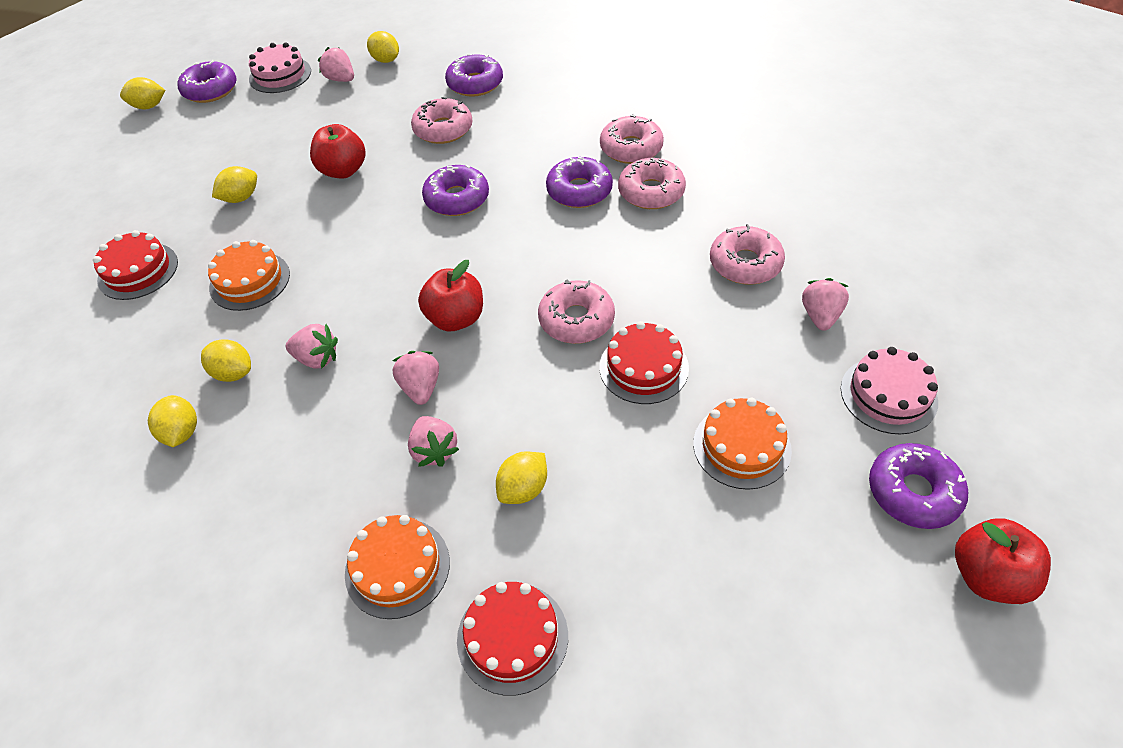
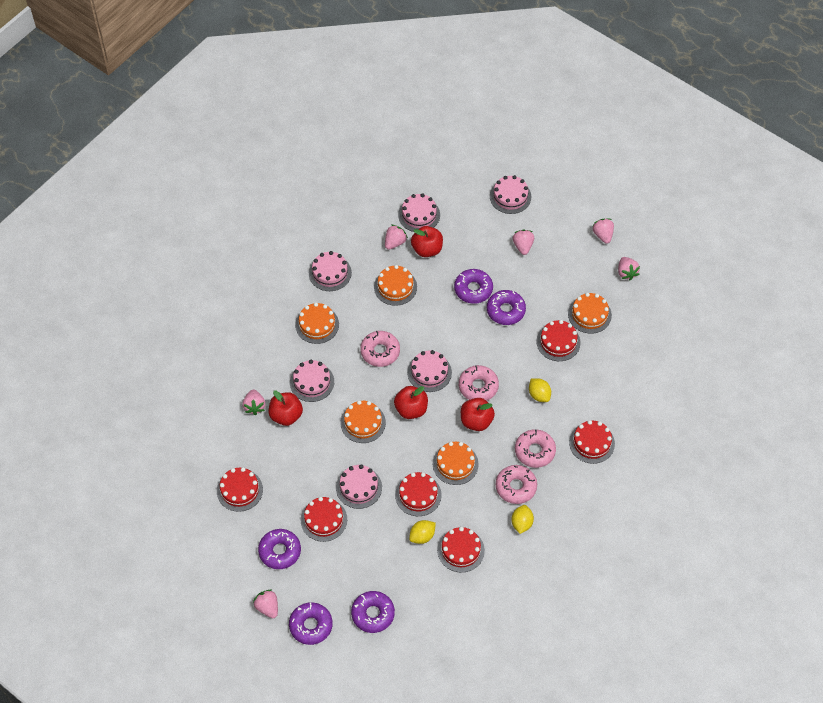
orange cake: [208,240,290,311] [345,515,450,619] [693,398,792,490] = 3 -> [295,303,339,344] [341,400,386,443] [374,265,417,306] [433,442,479,485] [568,293,612,334] = 5
pink cake: [249,42,311,93] [841,347,938,434] = 2 -> [290,360,334,402] [309,251,352,291] [336,464,382,509] [398,193,440,232] [407,350,452,392] [490,175,531,214] = 6
pink donut: [411,97,473,144] [538,280,615,344] [600,114,664,164] [618,158,686,209] [710,224,785,285] = 5 -> [360,331,400,367] [459,365,499,401] [496,465,537,504] [515,429,556,468] = 4
pink strawberry: [286,324,338,369] [318,47,354,82] [393,351,439,405] [408,416,459,467] [802,278,849,331] = 5 -> [242,390,266,415] [253,590,278,618] [385,225,408,250] [513,230,534,255] [592,219,614,244] [618,257,640,281] = 6
red apple: [310,124,366,179] [418,260,483,331] [955,518,1051,604] = 3 -> [268,390,303,426] [394,386,428,419] [411,226,443,257] [461,398,495,431] = 4
red cake: [93,230,178,300] [457,582,568,696] [600,321,689,404] = 3 -> [217,467,263,512] [301,497,347,542] [395,472,442,516] [437,527,485,572] [536,320,581,361] [569,420,615,464] = 6
yellow lemon: [120,77,165,109] [148,395,197,447] [201,339,251,382] [212,166,257,203] [367,31,399,63] [496,451,547,504] = 6 -> [409,520,436,544] [511,505,534,534] [529,379,551,402] = 3

